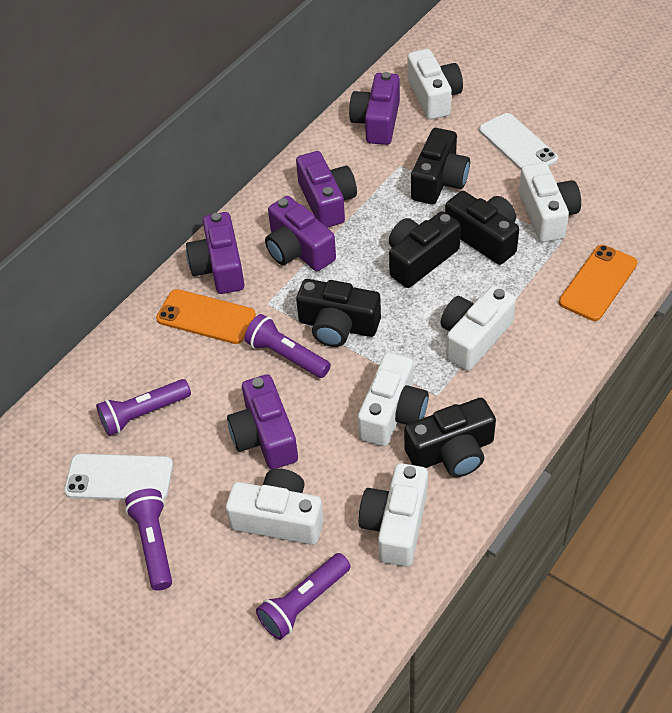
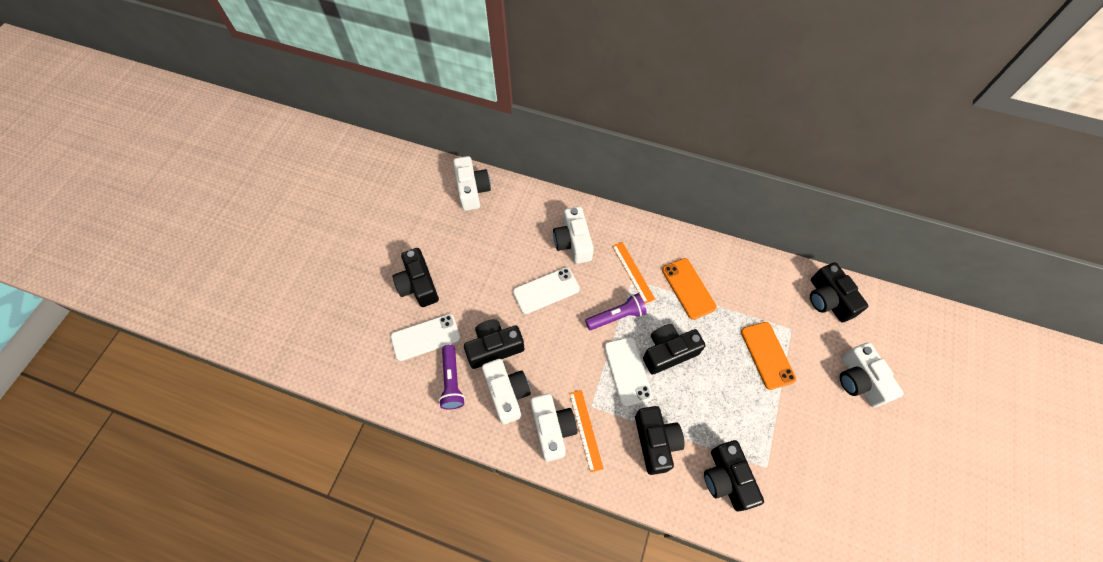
black camera: [296,279,381,347] [389,211,461,288] [404,398,496,477] [411,128,470,204] [445,191,519,265] = 5 -> [393,248,439,307] [464,319,524,369] [635,406,685,475] [643,324,706,374] [704,440,764,511] [810,262,868,323] = 6
orange ruler: none = 0 -> [569,390,604,473] [612,242,655,304] = 2
purple camera: [186,212,245,294] [227,374,298,469] [265,196,336,271] [296,151,357,228] [349,72,400,145] = 5 -> none = 0
purple flashlight: [96,379,191,436] [125,489,172,591] [244,314,331,378] [256,553,351,640] = 4 -> [439,345,465,410] [585,293,647,330] = 2
white camera: [226,469,324,545] [358,352,429,446] [359,463,428,567] [407,49,463,120] [441,285,516,371] [519,162,581,242] = 6 -> [453,156,491,211] [482,359,531,425] [530,393,577,462] [553,206,594,264] [840,342,904,407] = 5
white phone: [64,454,173,500] [479,113,558,170] = 2 -> [390,314,460,361] [513,267,580,314] [604,337,652,407] = 3

